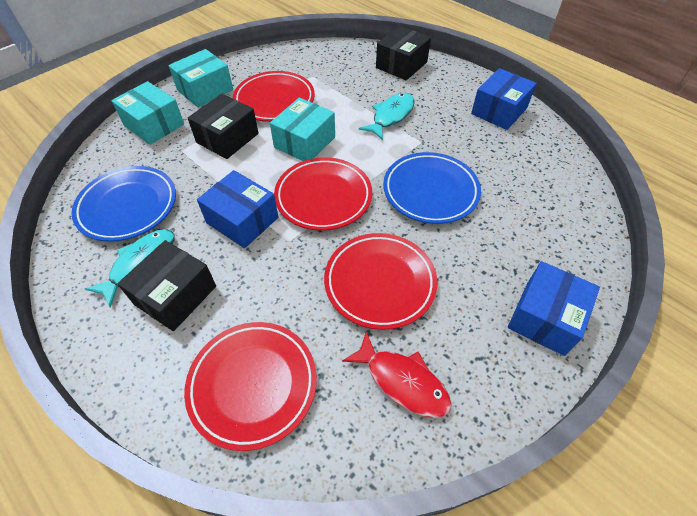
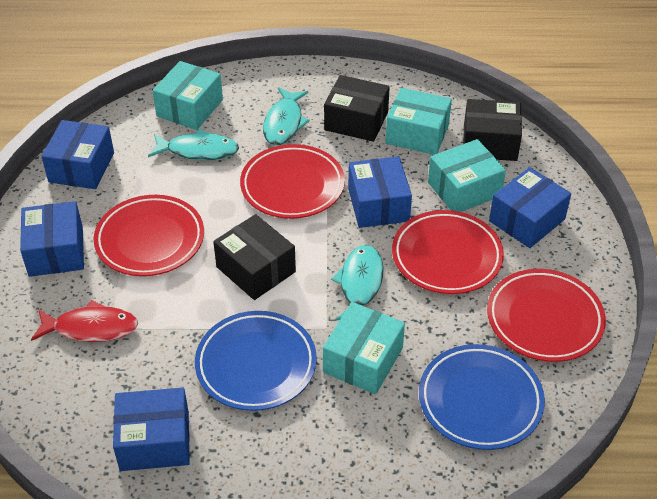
blue box: [197,170,278,248] [471,68,537,130] [508,261,600,356] = 3 -> [20,201,84,277] [41,120,114,189] [113,387,190,471] [348,156,412,228] [489,167,571,248] = 5
turquoise box: [111,81,184,145] [168,49,233,107] [270,98,335,161] = 3 -> [152,61,223,130] [323,302,405,394] [385,88,452,155] [428,139,506,212] = 4
turquoise fish: [85,229,175,308] [359,93,415,140] = 2 -> [148,129,239,160] [263,87,310,145] [331,245,384,320] = 3

